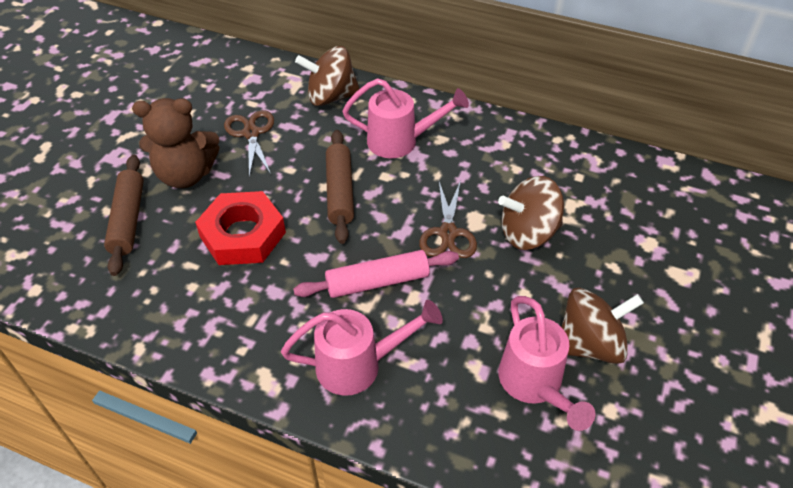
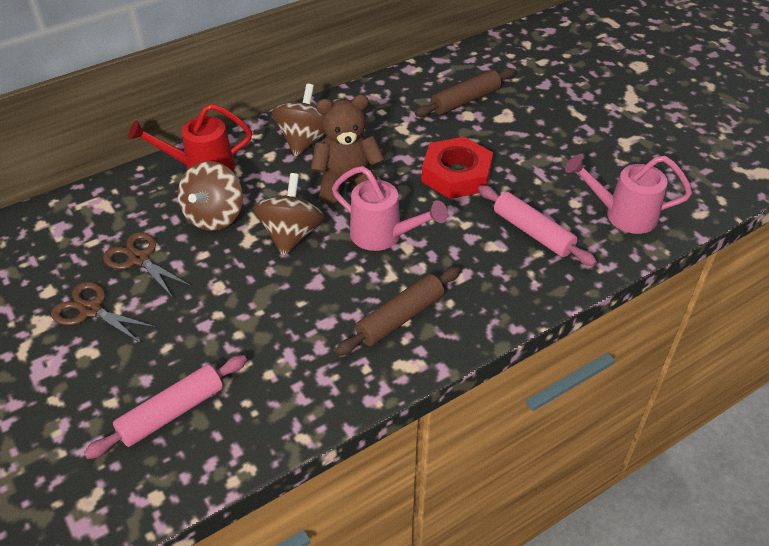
pink rolling pin: [293,250,459,298] = 1 -> [84,355,247,459] [478,185,597,266] = 2
pink watering can: [281,300,443,396] [342,78,469,158] [498,296,595,431] = 3 -> [332,166,448,251] [565,155,692,234] = 2
red watering can: none = 0 -> [128,104,252,171] = 1

